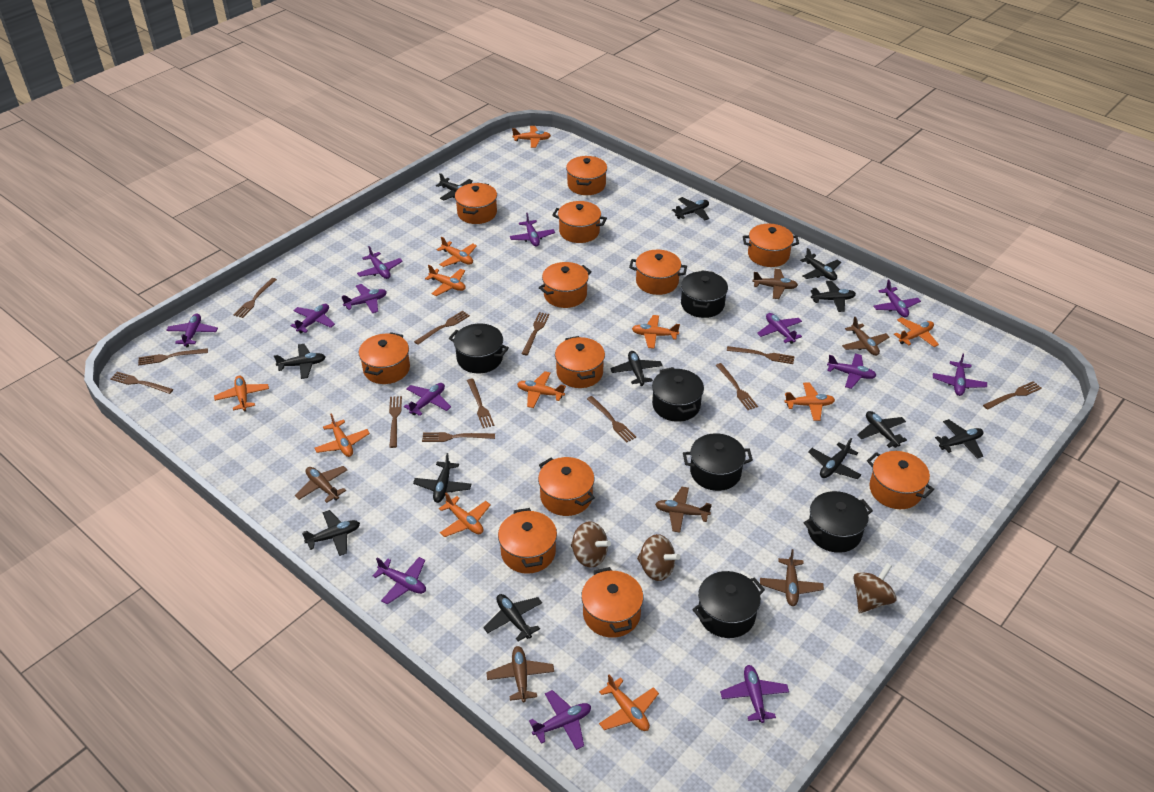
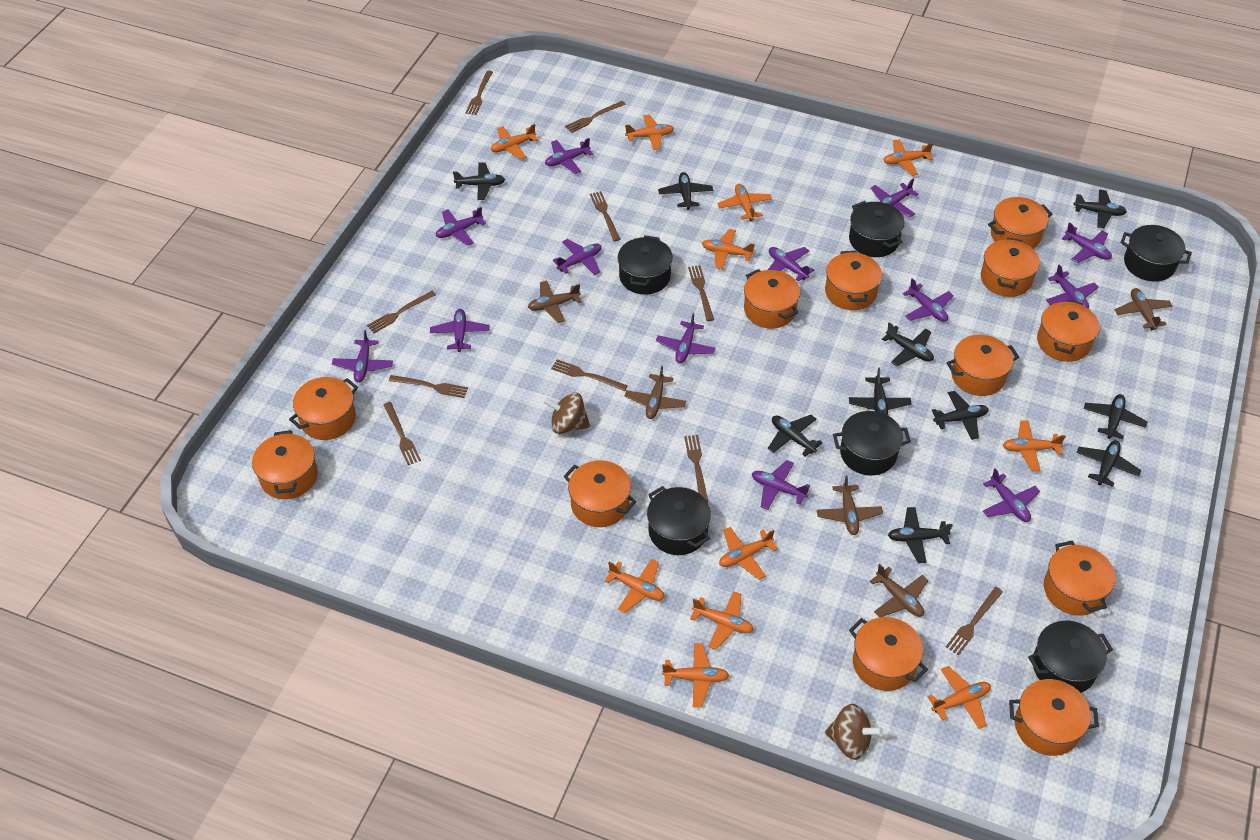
black plane: [274,344,325,379] [302,510,360,556] [413,453,471,503] [436,173,473,200] [483,594,542,641] [610,351,663,386] [672,197,709,220] [800,248,841,281] [808,438,861,479] [811,281,856,312] [857,411,907,448] [935,419,983,459] = 12 -> [453,162,505,200] [658,172,713,210] [768,415,823,457] [849,367,911,415] [882,322,934,366] [888,507,953,563] [932,391,989,440] [1073,190,1127,228] [1076,440,1141,487] [1084,394,1148,439] = 10
brown fork: [110,372,173,394] [138,348,208,366] [234,278,277,318] [389,396,402,448] [414,311,470,345] [422,432,495,442] [467,379,494,428] [522,312,549,355] [587,396,636,442] [716,363,758,410] [727,346,795,364] [983,381,1042,410] = 12 -> [367,291,436,333] [383,402,421,465] [389,375,468,398] [465,70,493,115] [551,359,628,391] [565,101,626,133] [590,191,621,242] [684,435,708,502] [688,265,714,321] [946,587,1003,656] = 10
brown plane: [295,466,347,503] [486,646,554,702] [655,487,712,533] [752,269,798,299] [760,549,824,606] [842,317,889,356] = 6 -> [528,281,582,323] [625,366,686,419] [817,476,883,535] [869,564,928,617] [1115,288,1172,330] = 5
brown spinning top: [571,521,611,568] [637,534,680,581] [853,563,897,613] = 3 -> [543,392,590,434] [825,704,883,760] = 2

